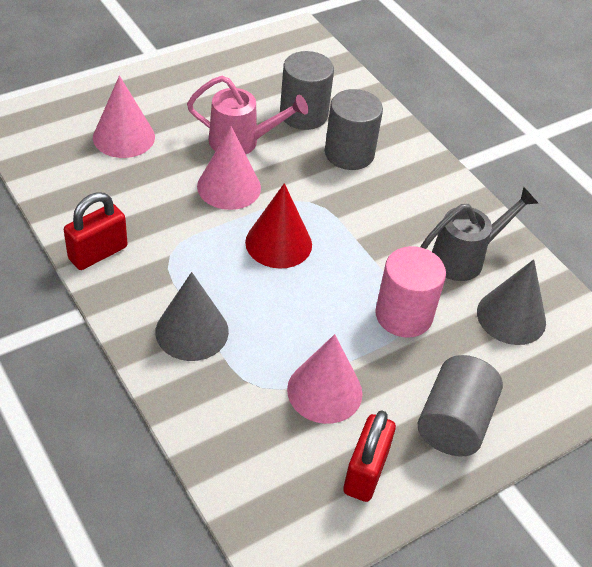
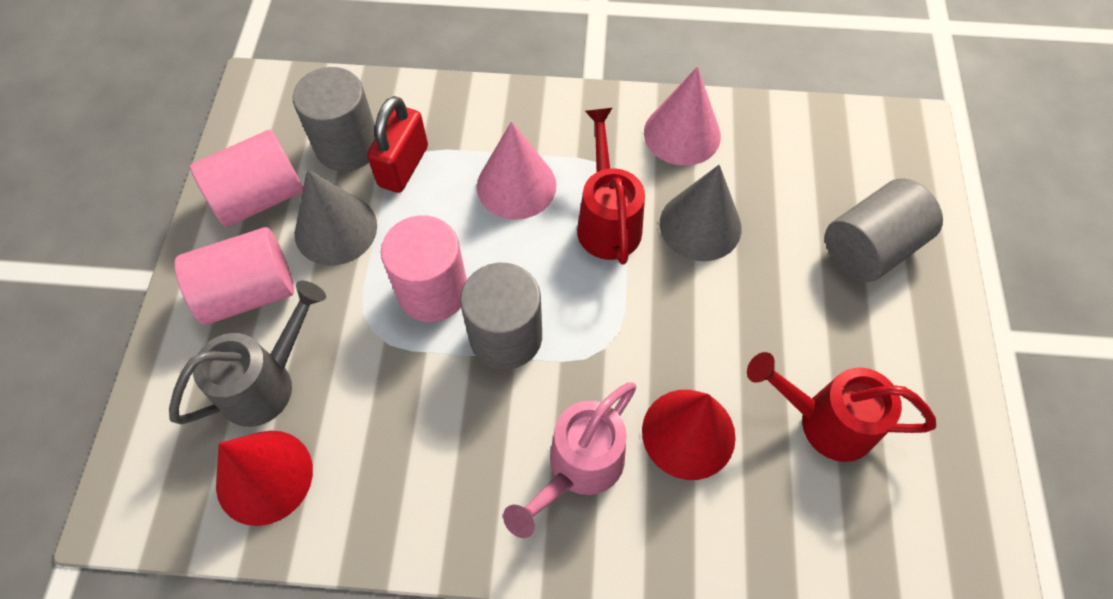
pink cone: [93,76,155,158] [197,126,261,210] [287,334,363,424] = 3 -> [477,121,557,220] [644,66,721,166] = 2
pink cylinder: [375,246,446,338] = 1 -> [175,227,294,325] [190,130,303,227] [381,215,467,322] = 3
red cone: [245,183,312,269] = 1 -> [216,431,313,526] [642,390,736,480] = 2
red padlock: [64,192,127,270] [343,411,396,502] = 2 -> [367,96,428,193] = 1
red watering can: none = 0 -> [577,108,645,265] [747,352,936,462] = 2

